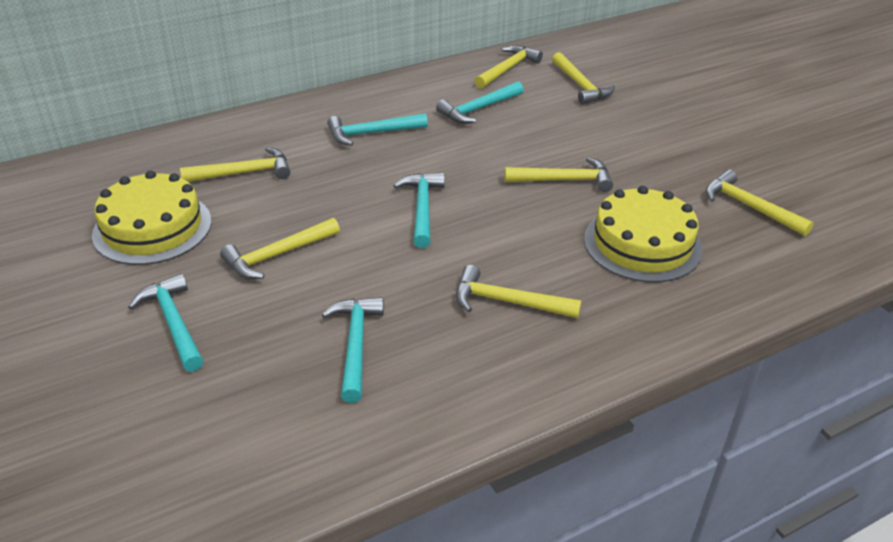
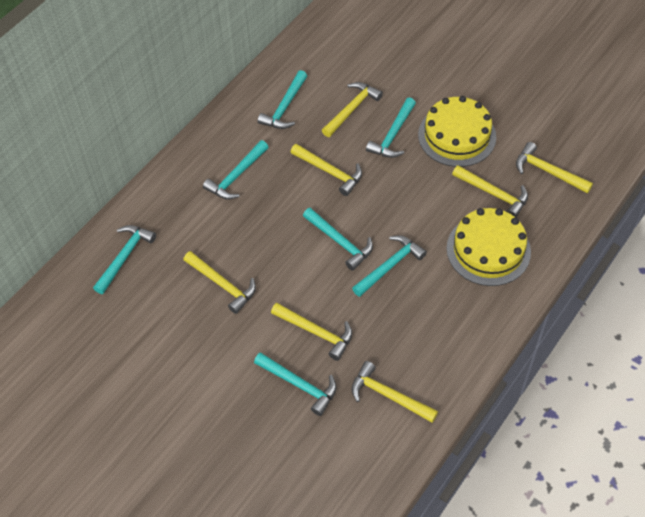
turquoise hammer: [128,274,204,372] [322,297,384,403] [327,113,428,146] [394,173,445,248] [436,81,524,124] = 5 -> [93,225,156,294] [203,140,269,200] [254,352,337,416] [257,70,307,129] [303,208,373,271] [352,235,427,297] [366,97,416,158] = 7

